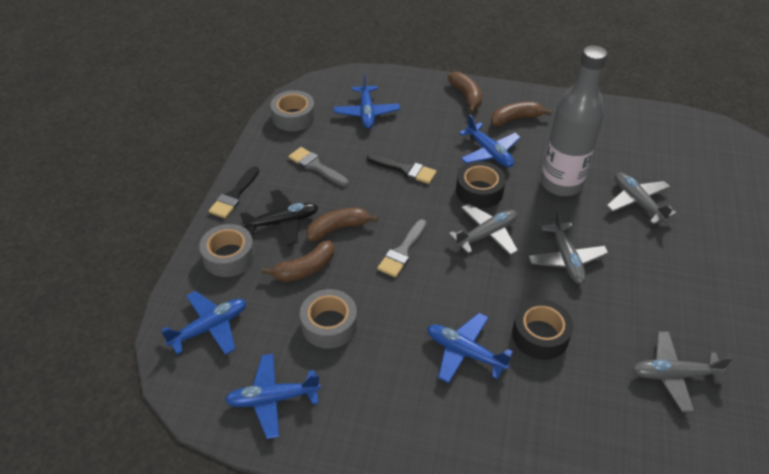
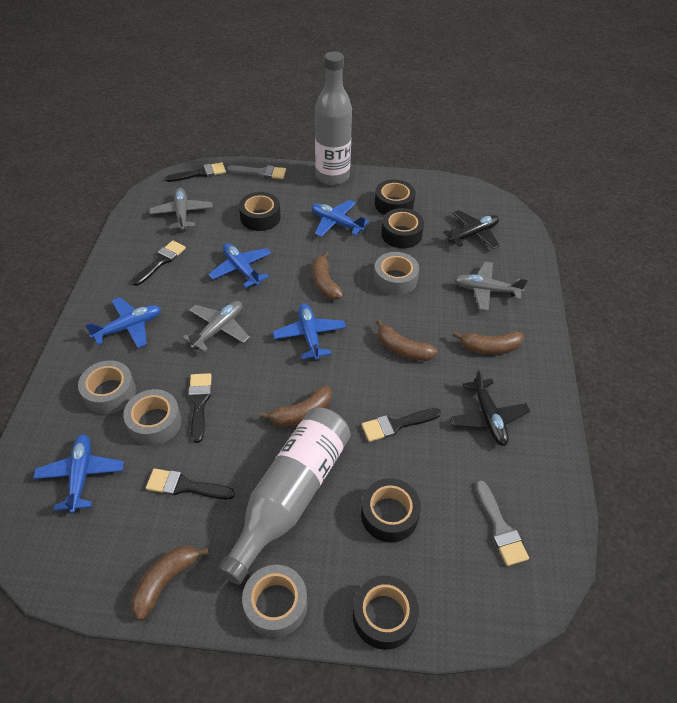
black brush: [209,166,259,218] [367,154,437,184] = 2 -> [132,241,186,286] [146,468,235,499] [166,162,226,182] [188,373,212,443] [362,408,441,442] = 5
black plane: [240,190,318,245] = 1 -> [443,210,500,249] [451,369,530,446] = 2
black tape: [456,161,506,208] [512,299,573,360] = 2 -> [239,192,281,231] [353,576,419,650] [361,478,421,543] [375,179,415,215] [381,208,424,248] = 5
brown banana: [262,240,335,282] [306,208,378,241] [448,72,482,113] [491,102,552,126] = 4 -> [131,546,209,620] [260,386,332,427] [312,251,343,300] [376,319,438,361] [453,331,524,354] = 5
grey bottle: [541,45,608,196] = 1 -> [217,408,351,585] [315,52,352,185] = 2
grey plane: [449,203,518,256] [528,210,608,284] [606,172,677,224] [632,332,733,412] = 4 -> [149,188,213,231] [183,301,250,352] [454,261,528,311] = 3
grey tape: [199,224,255,277] [271,90,315,131] [300,289,357,349] = 3 -> [78,360,136,414] [123,389,182,445] [242,565,307,638] [374,252,419,295] = 4

